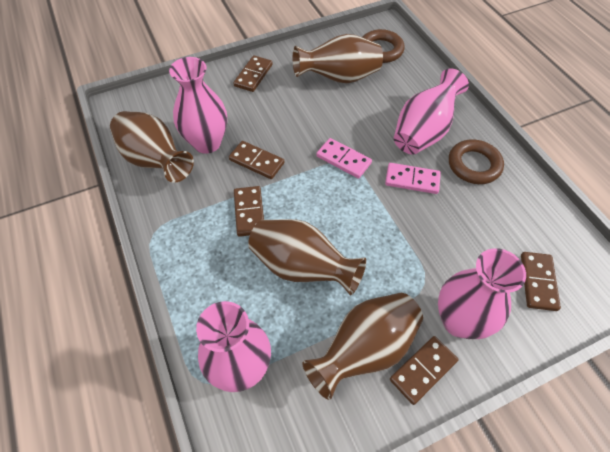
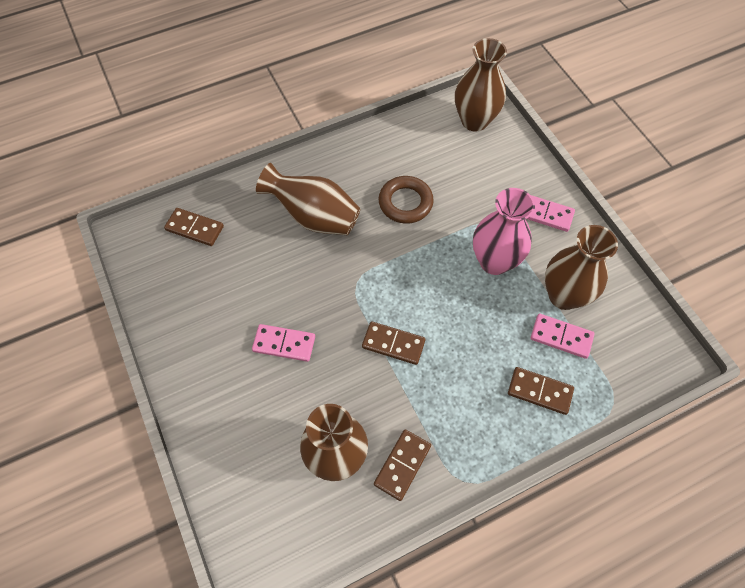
brown domino: [229,141,284,179] [233,55,273,92] [234,186,264,237] [390,336,458,405] [521,252,561,311] = 5 -> [164,208,224,246] [362,321,425,365] [374,429,431,501] [508,367,574,415] = 4
brown ring: [362,29,405,63] [449,139,504,184] = 2 -> [379,176,434,224] = 1
pink domino: [316,138,372,179] [385,163,441,194] = 2 -> [252,324,315,362] [527,195,575,232] [531,314,595,359] = 3
pink vase: [169,57,227,154] [196,301,271,392] [394,68,469,155] [438,248,526,339] = 4 -> [473,188,535,275] = 1

